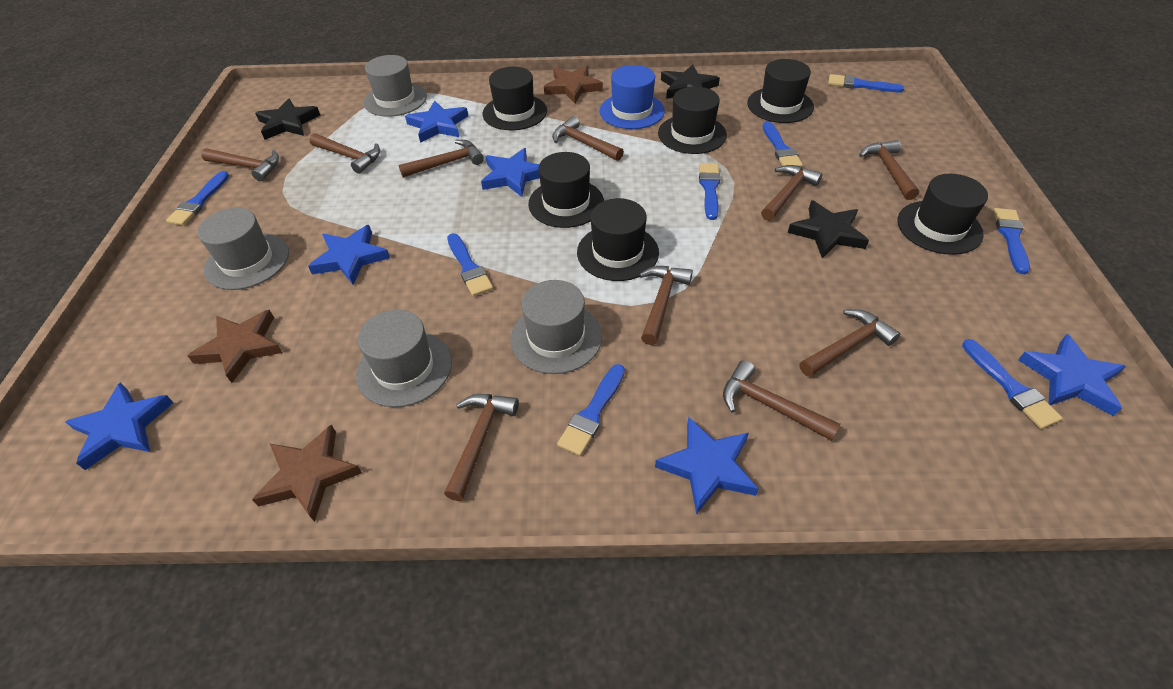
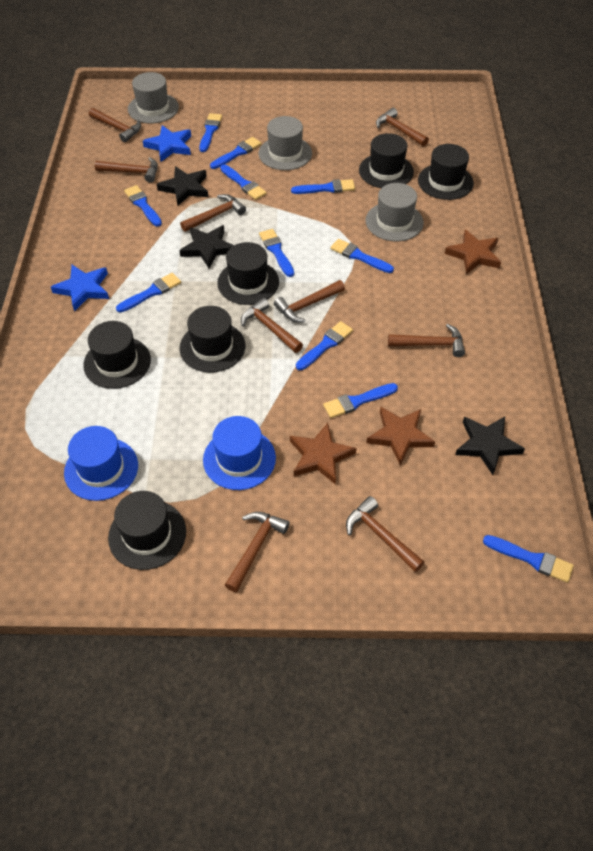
blue brush: [166,171,229,225] [447,233,493,296] [557,364,625,456] [699,163,720,220] [762,121,803,166] [828,74,904,92] [962,339,1063,429] [993,208,1030,274] = 8 -> [116,273,181,312] [124,185,162,226] [199,113,222,152] [210,137,262,169] [220,164,267,200] [259,229,294,277] [291,179,355,194] [296,321,353,370] [323,383,398,418] [330,239,394,273] [483,535,574,583] = 11
blue hat: [599,65,665,129] = 1 -> [64,426,138,501] [203,416,276,490] = 2
blue star: [65,382,174,470] [308,225,390,284] [405,100,468,143] [481,148,540,197] [655,417,759,514] [1018,334,1126,416] = 6 -> [51,265,109,312] [143,125,191,162] = 2
brown hammer: [201,148,279,181] [309,133,380,174] [398,140,484,178] [444,394,519,501] [552,116,624,161] [639,266,693,345] [723,360,840,441] [761,165,822,221] [800,309,900,377] [859,140,919,200] = 10 -> [89,108,141,142] [95,157,158,183] [180,194,246,232] [225,512,290,592] [241,298,303,353] [274,280,345,322] [346,496,425,572] [376,108,429,146] [388,324,465,357] = 9
grey hat: [197,208,289,290] [356,310,452,407] [363,55,427,117] [510,280,602,374] = 4 -> [128,72,179,124] [259,116,312,170] [365,183,424,241] = 3

